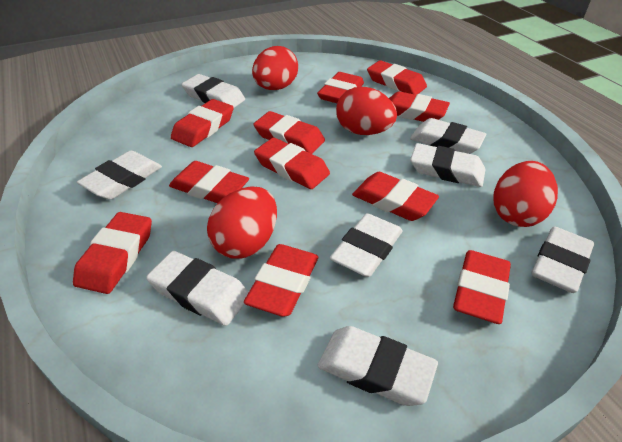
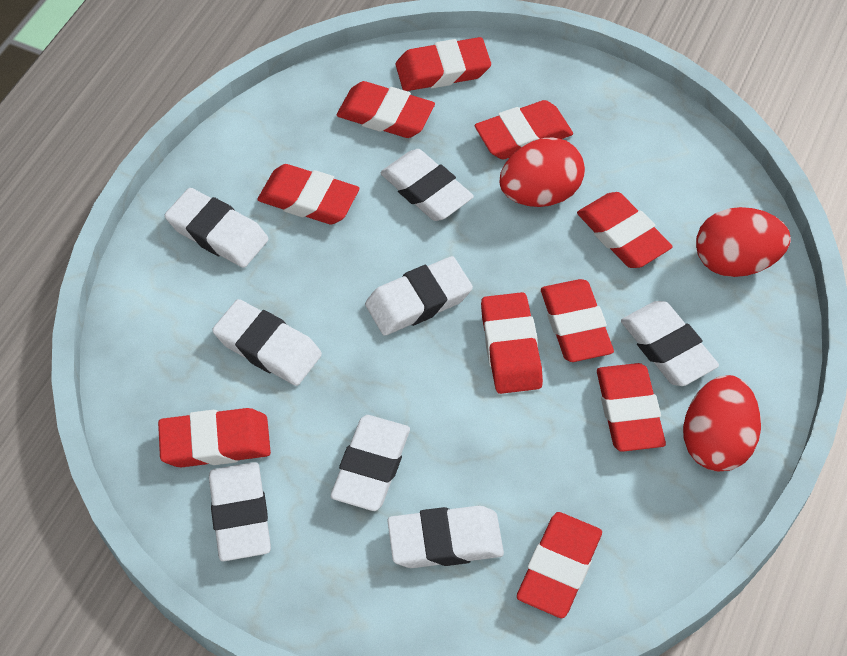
red egg: [207,187,277,259] [252,46,298,90] [336,87,397,135] [493,161,558,227] = 4 -> [500,137,585,207] [683,375,761,471] [696,207,790,277] = 3
red eraser: [73,212,152,294] [169,161,249,203] [171,99,234,147] [244,244,318,317] [254,111,325,154] [254,138,330,189] [317,72,364,103] [352,172,439,221] [367,61,427,95] [389,91,450,122] [453,250,511,324] = 11 -> [158,408,271,468] [257,164,359,225] [337,81,435,138] [395,37,491,91] [474,100,573,159] [481,292,543,394] [517,512,602,618] [541,279,614,362] [577,192,672,268] [597,363,666,452] = 10

